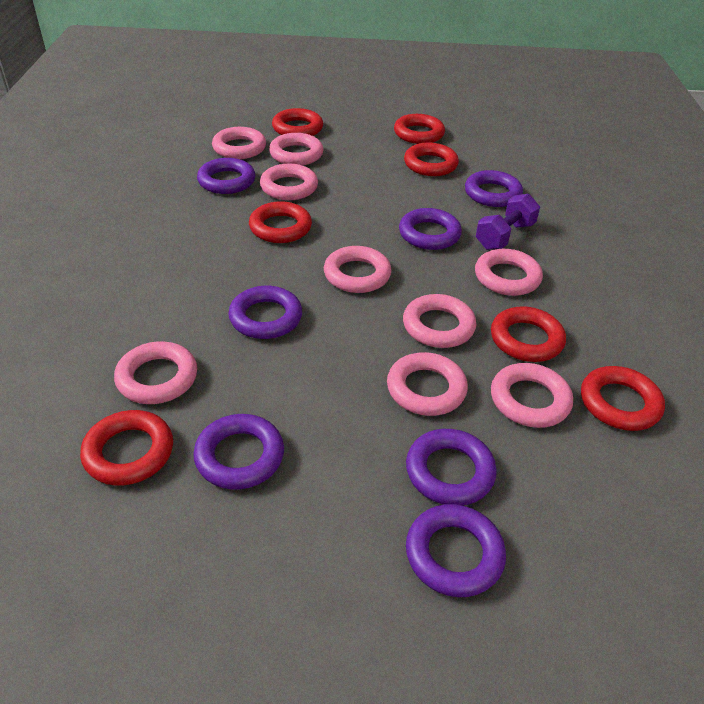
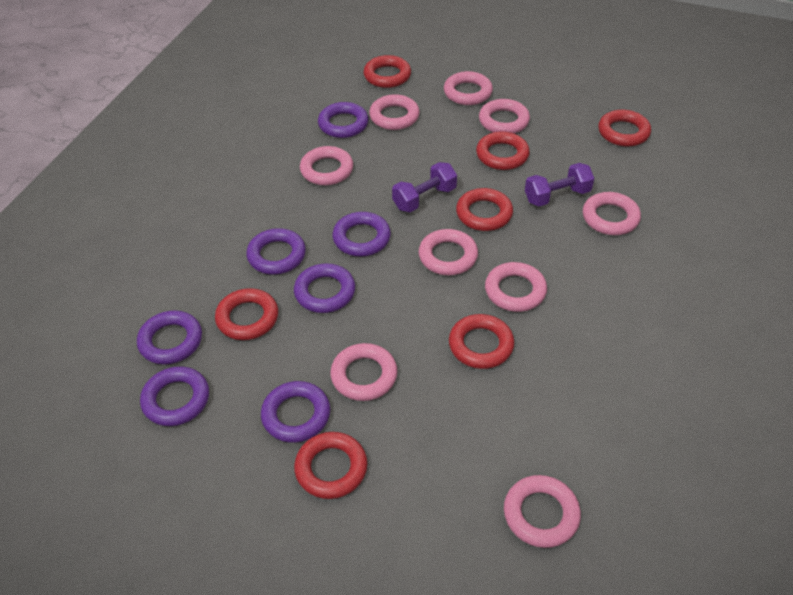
purple dumbbell: [476,194,540,250] = 1 -> [392,162,457,212] [525,163,594,206] = 2

